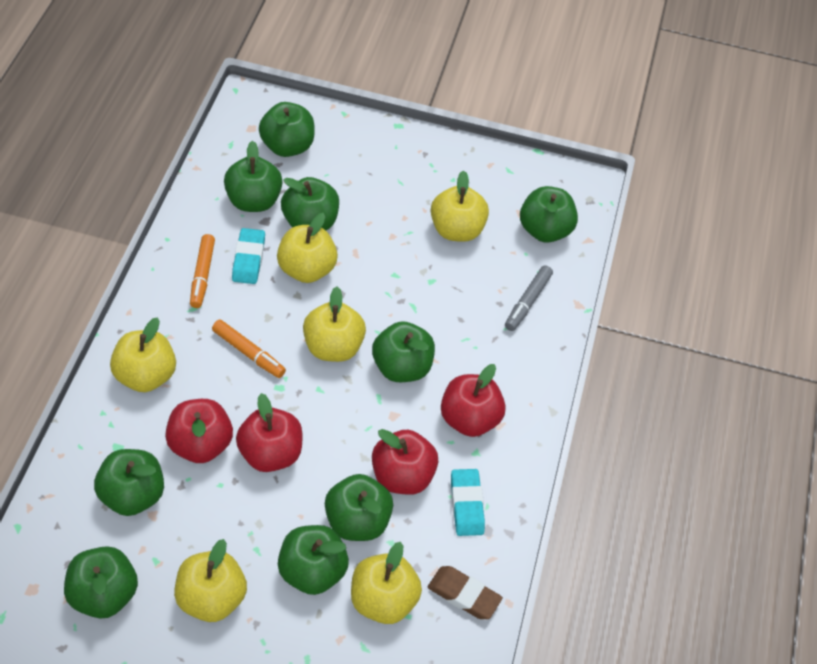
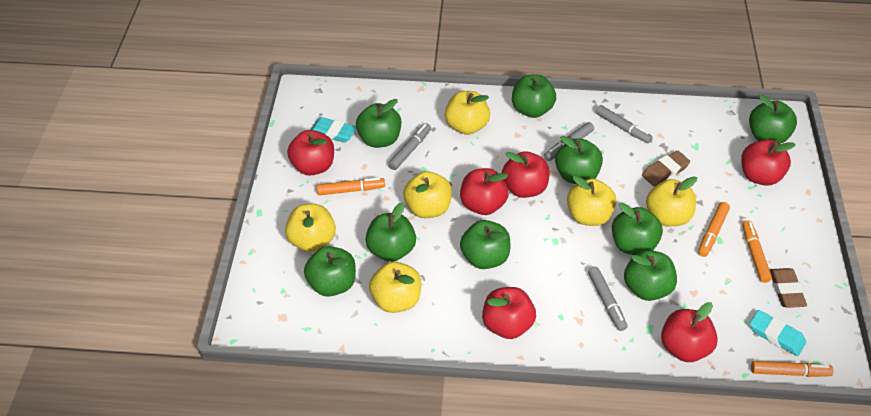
brown eraser: [428,566,503,619] = 1 -> [642,151,690,186] [770,268,807,308] = 2
grey marker: [505,265,553,331] = 1 -> [388,123,431,170] [544,122,594,161] [588,267,627,331] [596,105,653,144] = 4
orange marker: [190,234,215,308] [212,319,286,378] = 2 -> [317,177,385,195] [698,202,730,257] [742,220,772,283] [751,361,833,377] = 4
red apple: [165,399,233,463] [236,393,302,472] [372,429,438,495] [441,364,506,437] = 4 -> [287,130,334,176] [460,168,509,215] [482,287,536,339] [502,151,550,198] [661,302,718,362] [741,140,796,186] = 6

